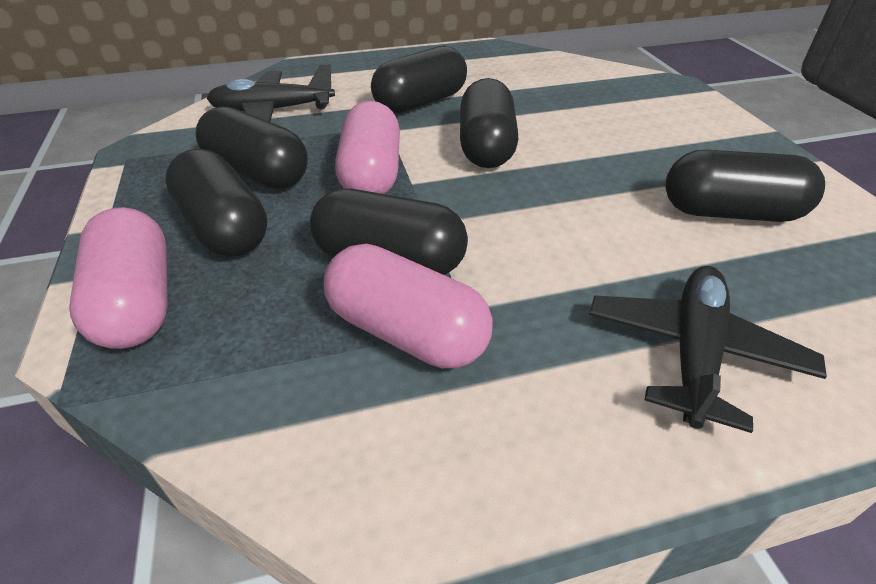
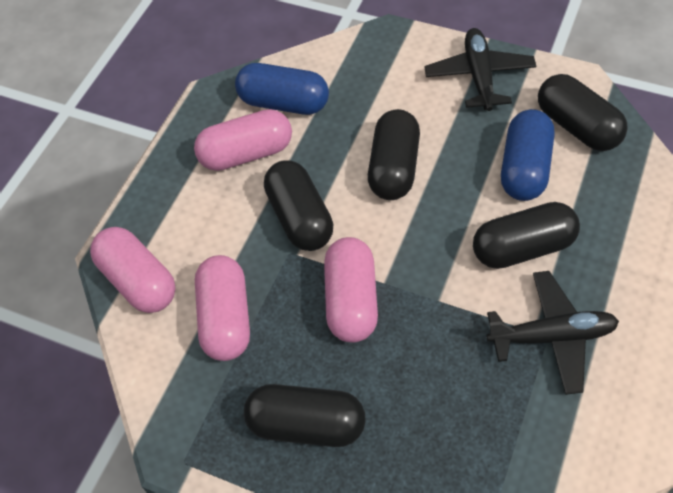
black capsule: [165,149,267,256] [195,106,308,189] [310,189,468,275] [371,46,467,114] [460,78,518,168] [665,149,825,222] = 6 -> [244,384,366,447] [264,160,333,251] [368,109,420,200] [473,202,580,269] [538,74,628,151] = 5
blue capsule: none = 0 -> [235,63,329,115] [501,109,554,201] = 2
pink capsule: [69,207,168,349] [324,244,493,368] [335,101,400,194] = 3 -> [90,227,176,313] [194,109,292,171] [195,255,250,361] [324,237,378,343] = 4

